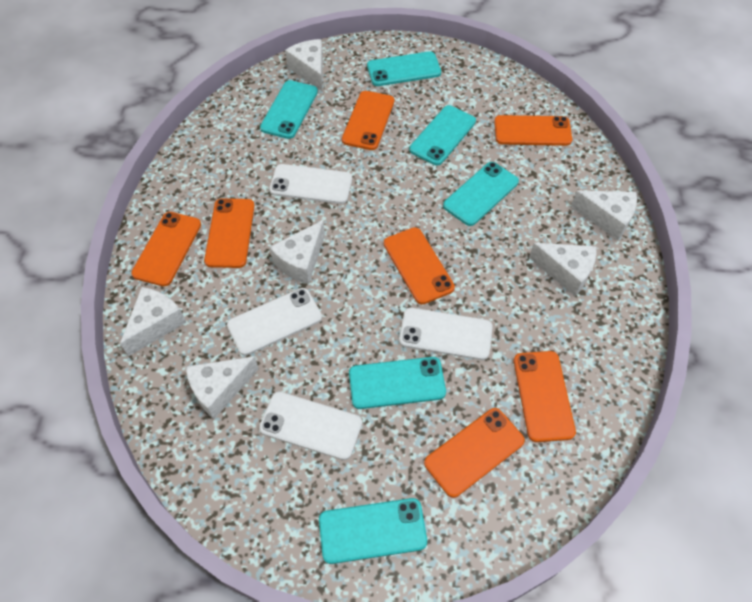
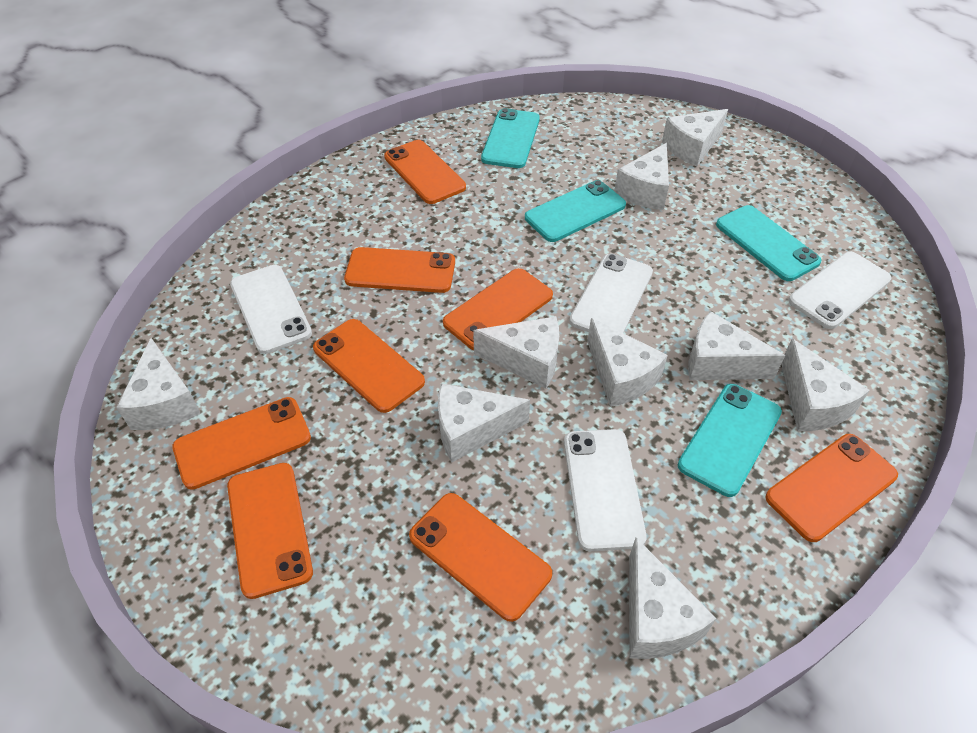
orange phone: [131,212,201,287] [204,198,255,268] [342,91,394,150] [384,227,455,304] [424,408,525,498] [494,115,572,146] [514,351,576,442] = 7 -> [172,397,311,490] [227,463,313,599] [313,319,425,413] [344,247,455,293] [384,140,466,204] [409,493,552,622] [443,268,553,350] [765,434,898,542] = 8
turquoise phone: [260,80,318,139] [319,498,427,564] [349,357,446,409] [367,51,441,86] [409,105,476,166] [443,162,519,226] = 6 -> [481,108,540,168] [525,180,626,242] [678,384,782,497] [716,205,822,281] = 4
white cheese: [120,287,186,356] [186,356,259,419] [270,220,325,284] [285,39,323,91] [529,243,596,296] [571,191,637,240] = 6 -> [116,338,201,430] [438,383,530,462] [473,316,559,389] [587,318,668,407] [614,143,669,210] [629,538,716,659] [662,109,728,166] [688,311,785,380] [781,339,870,431] = 9

